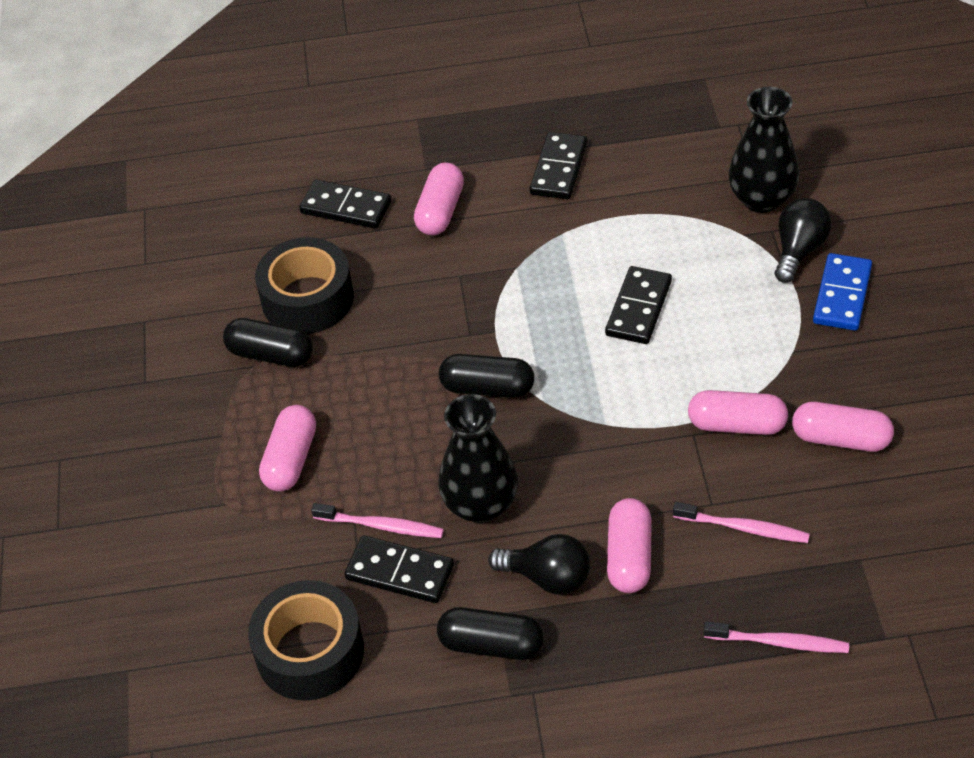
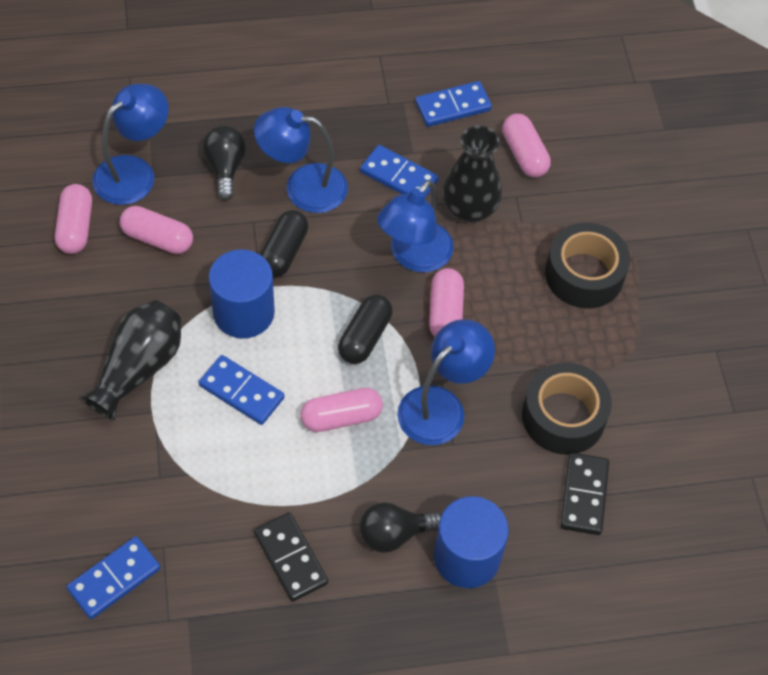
black capsule: [223,318,313,367] [437,607,544,660] [439,354,534,398] = 3 -> [260,210,308,278] [338,294,393,364] = 2
black domino: [299,180,392,229] [345,535,454,603] [530,132,588,199] [605,266,672,344] = 4 -> [254,512,328,602] [560,453,609,535] = 2
blue cylinder: none = 0 -> [209,249,275,339] [434,496,509,588] = 2
blue domino: [813,253,872,331] = 1 -> [66,536,161,619] [199,355,285,425] [360,145,439,198] [415,81,492,127] = 4
blue lamp: none = 0 -> [92,84,169,205] [254,107,348,213] [377,180,454,272] [397,319,495,445] = 4
pink toothbrush: [311,503,444,538] [673,502,810,543] [704,621,849,653] = 3 -> none = 0

